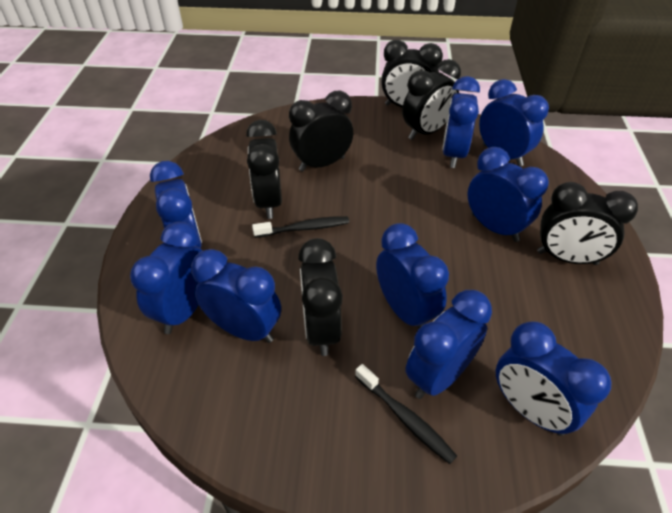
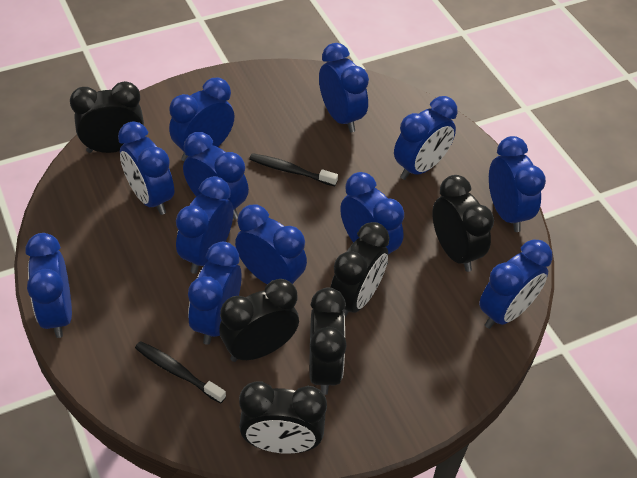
blue clock: [130,222,203,334] [150,161,202,248] [191,249,281,343] [376,223,449,329] [405,290,492,399] [442,76,480,168] [467,147,549,242] [479,79,549,166] [496,321,612,436] = 9 -> [25,233,72,338] [118,121,174,215] [169,78,234,161] [176,176,234,274] [183,132,249,219] [188,242,241,345] [235,204,307,285] [319,43,369,132] [340,172,404,264] [394,96,458,180] [479,240,553,329] [489,136,546,232] = 12

